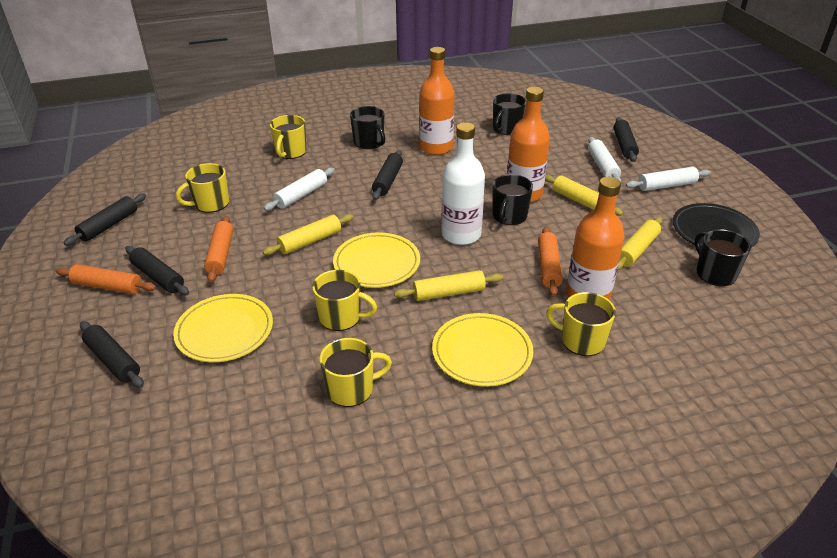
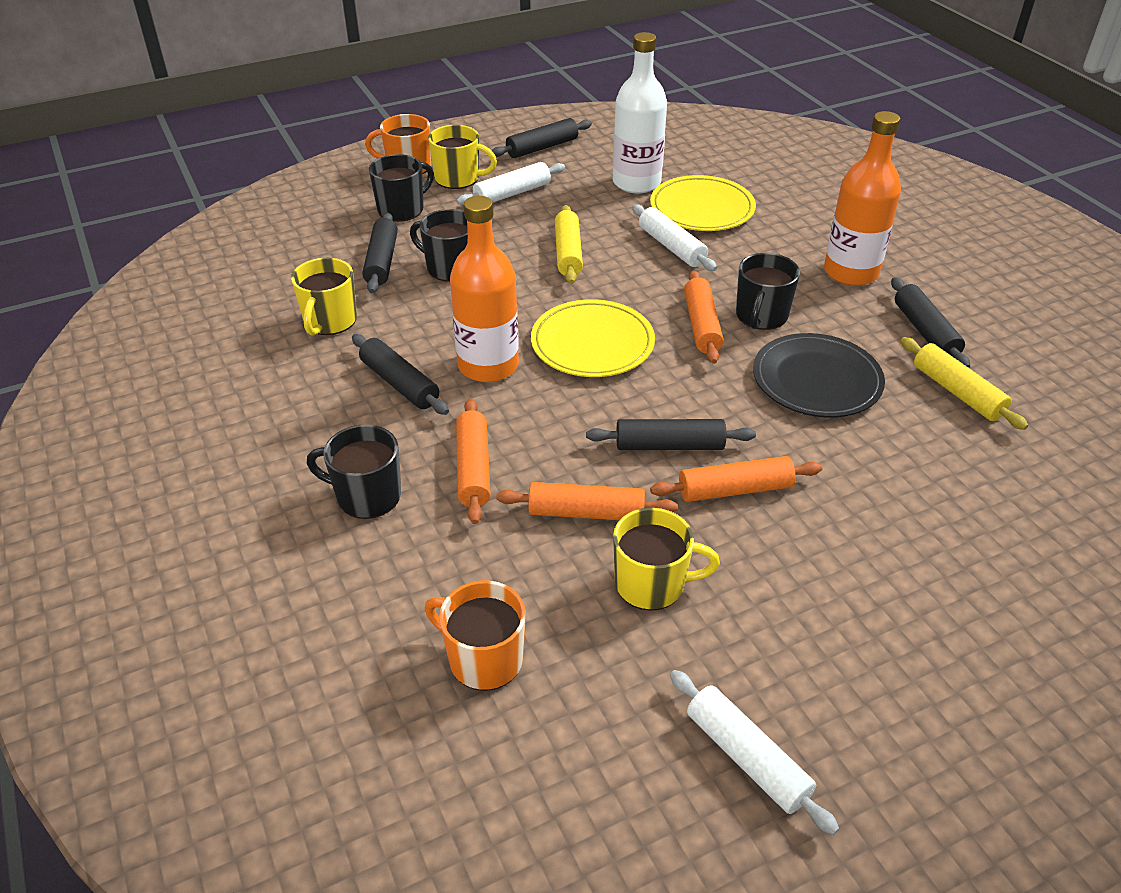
orange bottle: [419,47,455,155] [507,87,550,202] [566,177,625,300] = 3 -> [450,196,519,382] [824,111,901,286] = 2
orange mug: none = 0 -> [365,114,431,174] [425,580,526,691] = 2
orange rolling pin: [56,264,156,294] [204,216,233,282] [538,226,562,296] = 3 -> [456,398,491,524] [496,482,678,520] [650,456,822,502] [684,270,724,364] = 4
yellow mug: [176,163,229,213] [270,115,307,159] [312,270,377,331] [319,338,392,407] [546,292,616,356] = 5 -> [291,258,357,336] [428,125,497,189] [613,508,720,611] = 3
yellow plate: [173,294,273,362] [333,232,420,288] [432,313,533,387] = 3 -> [531,299,655,377] [650,175,756,231] = 2
yellow rolling pin: [263,214,353,255] [394,270,503,301] [545,175,623,216] [618,217,662,270] = 4 -> [555,205,583,284] [901,337,1028,430] = 2

